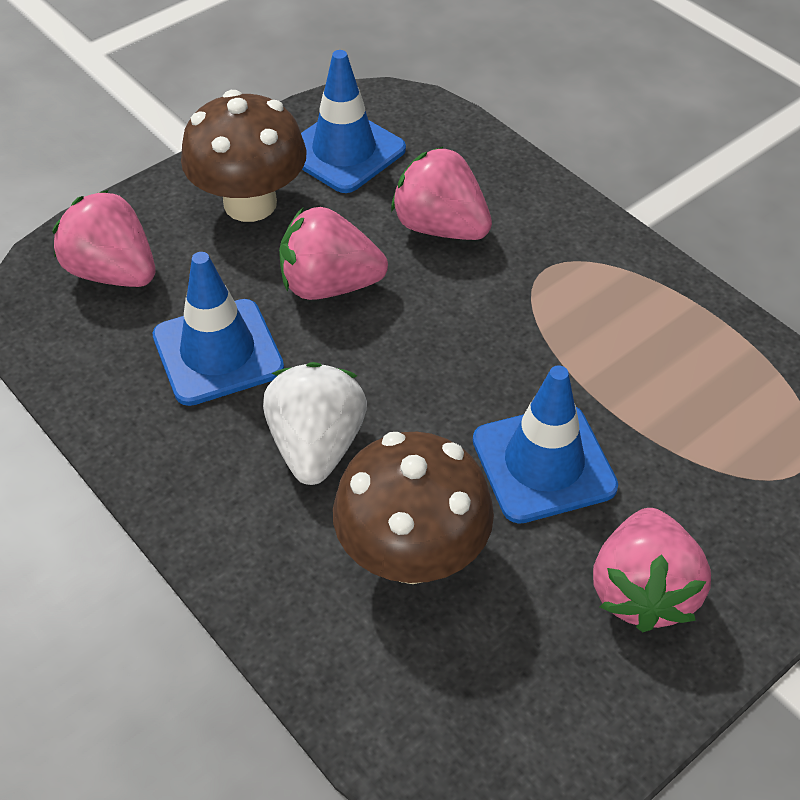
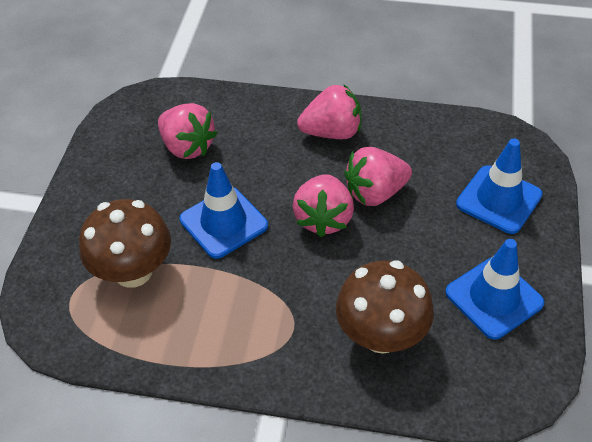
white strawberry: [263,362,367,485] = 1 -> none = 0

